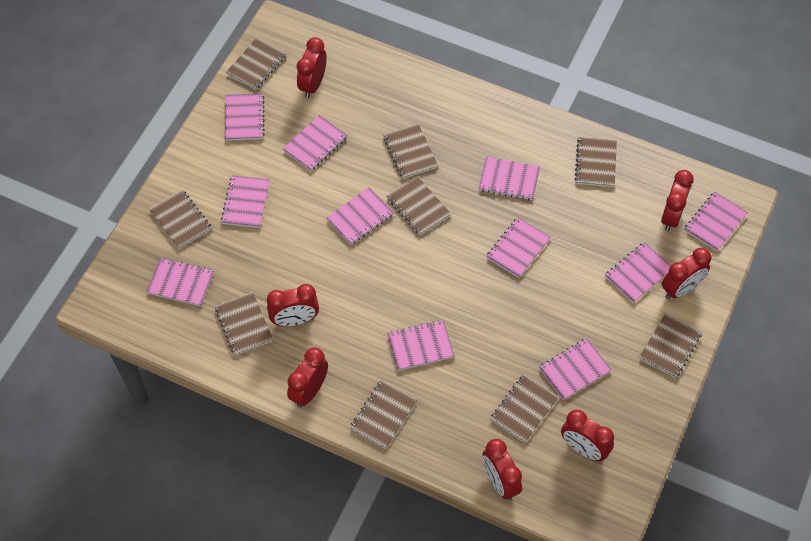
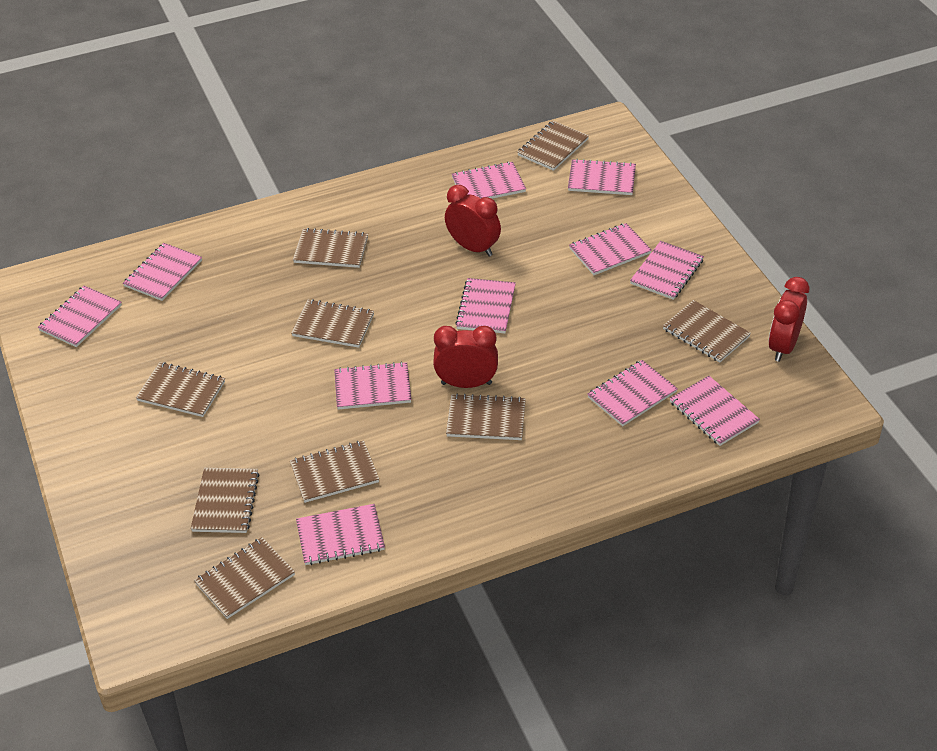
red clock: [267,284,319,327] [287,347,328,407] [297,37,327,98] [483,439,522,500] [561,410,614,461] [661,170,694,231] [662,248,711,299] = 7 -> [433,326,498,388] [445,185,501,257] [769,277,809,362] = 3

